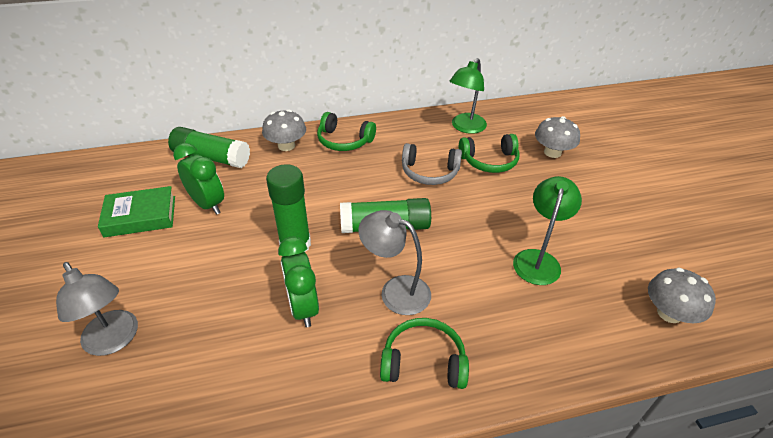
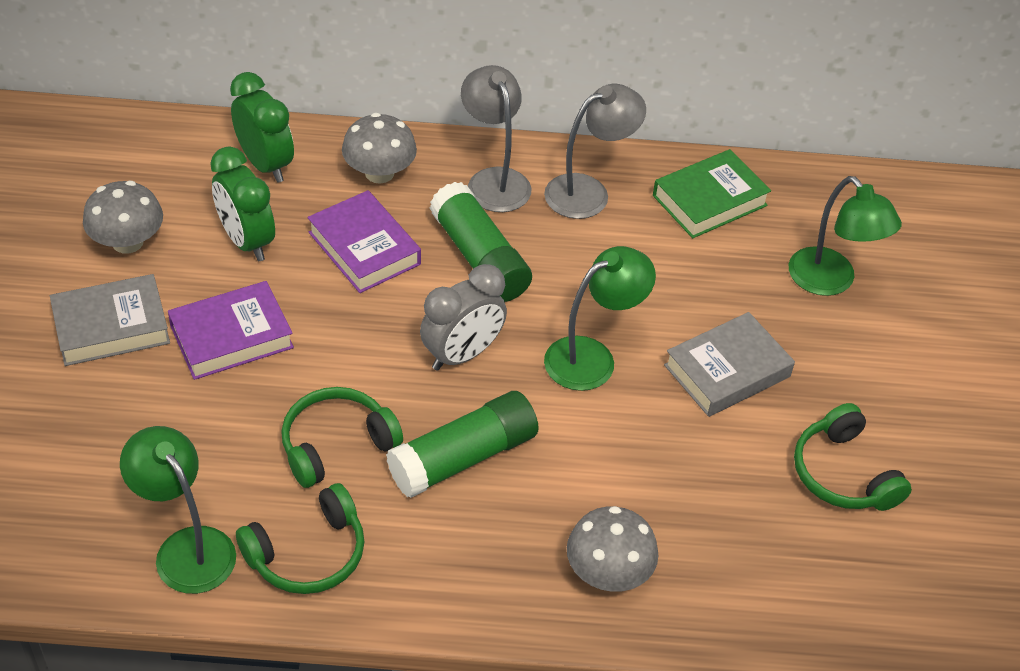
green glue stick: [168,127,250,168] [266,164,311,252] [340,198,431,233] = 3 -> [386,391,539,498] [430,182,532,302] = 2
green lamp: [450,58,487,134] [513,176,582,285] = 2 -> [120,426,236,594] [544,246,656,391] [789,176,902,296] = 3
grey book: none = 0 -> [50,274,170,366] [664,312,795,417] = 2
grey clock: none = 0 -> [420,264,507,371] = 1
grey headphones: [402,143,462,185] = 1 -> none = 0
purple book: none = 0 -> [168,281,294,380] [307,190,421,293] = 2

